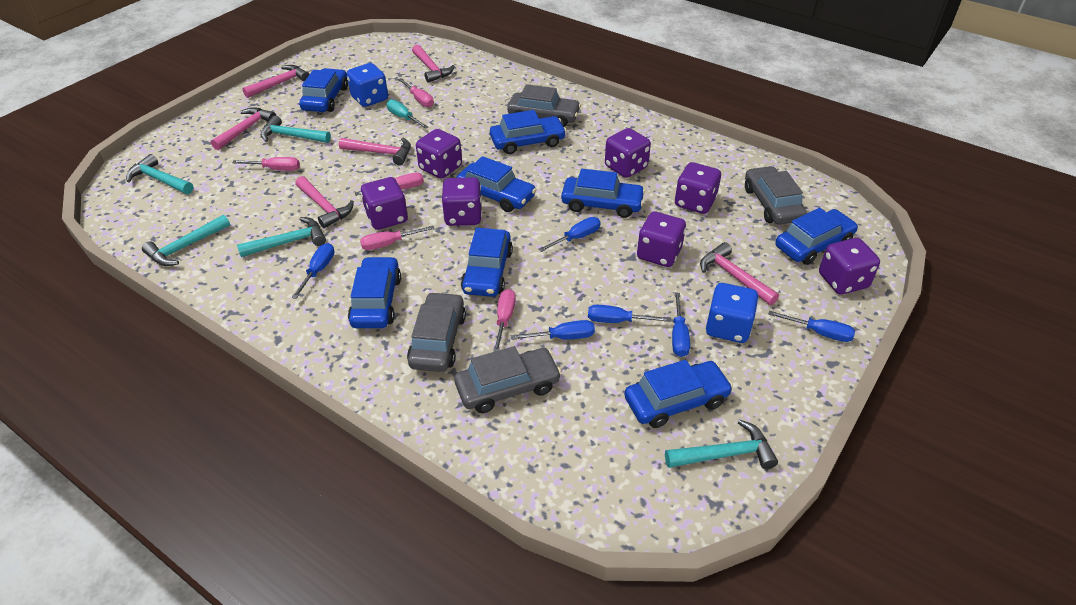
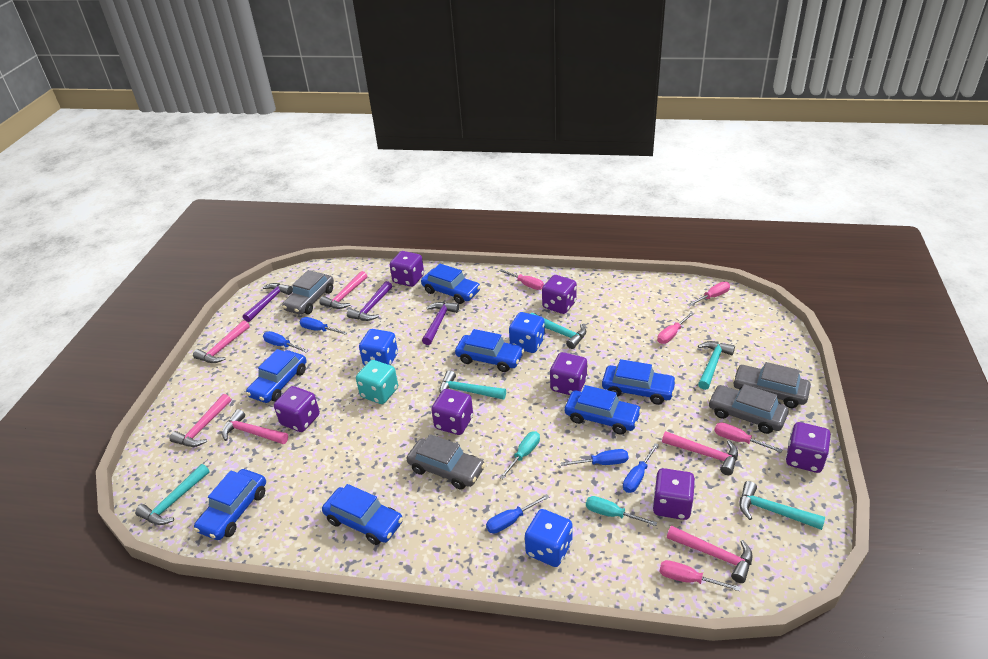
blue car: [299,68,348,112] [348,256,401,328] [456,156,536,212] [461,228,513,297] [490,110,566,154] [561,169,645,218] [624,360,733,428] [775,208,858,265] = 8 -> [194,469,266,540] [246,349,306,403] [322,484,403,545] [421,264,481,304] [455,329,524,372] [565,385,642,435] [602,359,677,405] = 7
blue dice: [347,63,388,107] [706,283,759,343] = 2 -> [359,329,398,365] [509,312,545,353] [525,509,573,567] = 3
blue screwdriver: [292,243,334,299] [511,320,595,340] [538,217,601,252] [588,305,671,323] [672,293,690,357] [768,311,855,342] = 6 -> [263,331,308,352] [300,317,348,335] [486,494,549,534] [561,449,628,466] [623,443,659,493] = 5
purple hammer: none = 0 -> [243,283,293,322] [347,281,392,321] [422,302,459,345] = 3
turquoise dice: none = 0 -> [356,360,398,404] = 1
turquoise screwdriver: [387,99,428,129] = 1 -> [499,431,540,479] [586,496,657,526] = 2

